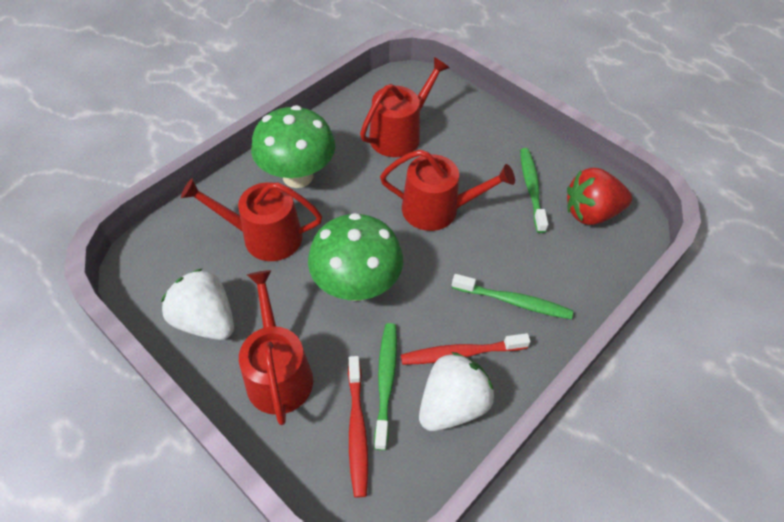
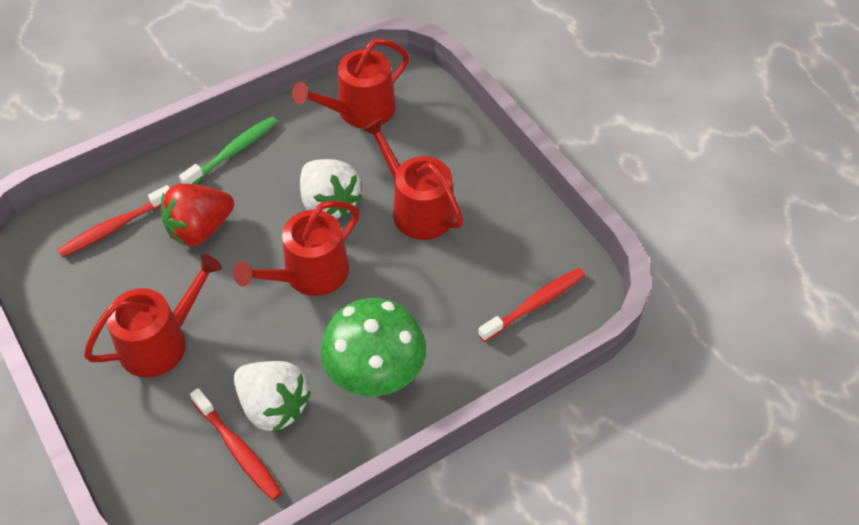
green mushroom: [251,105,335,188] [308,213,403,301] = 2 -> [320,298,426,396] = 1
green toothbrush: [374,323,397,450] [452,274,573,319] [520,148,548,233] = 3 -> [179,116,277,184] = 1
red toothbrush: [348,356,368,498] [401,333,530,365] = 2 -> [58,185,170,258] [190,388,282,500] [478,268,585,342] = 3

